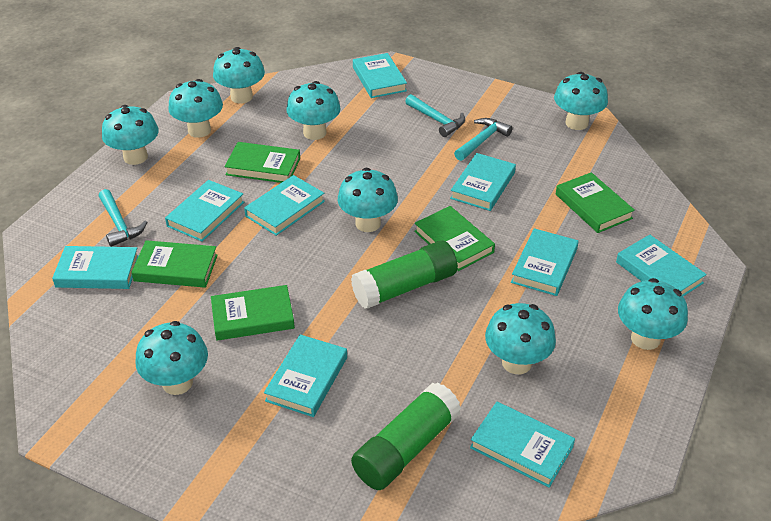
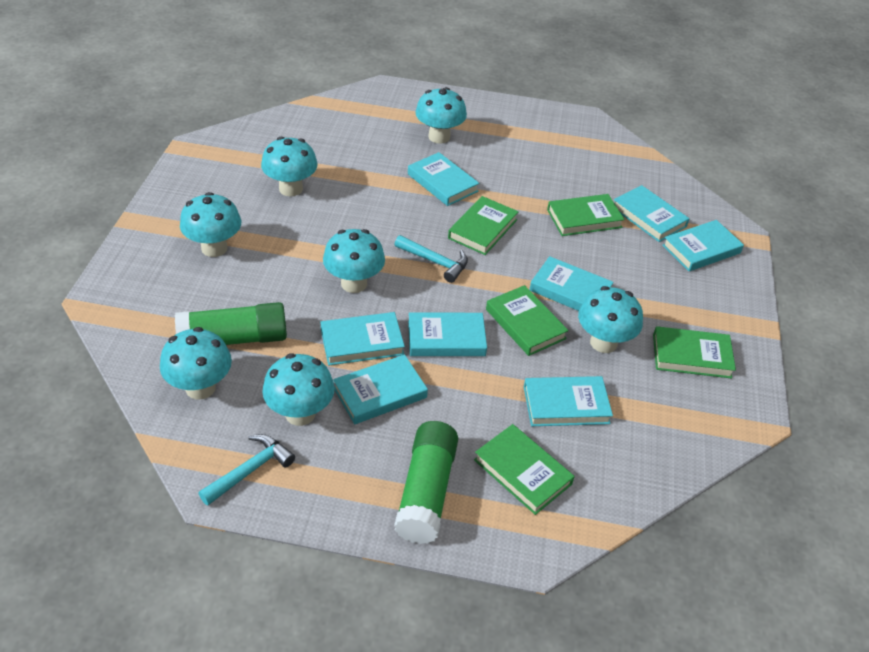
turquoise book: [52,246,139,289] [165,180,244,242] [244,175,325,236] [264,334,347,417] [353,53,407,98] [450,153,516,211] [470,402,575,488] [511,228,579,296] [616,235,707,296] = 9 -> [321,312,405,365] [333,354,428,424] [408,152,479,206] [408,312,487,356] [524,376,613,426] [529,256,614,311] [614,185,690,242] [662,220,744,271] = 8
turquoise hammer: [99,189,147,247] [405,94,465,137] [454,118,513,161] = 3 -> [198,434,295,505] [394,235,468,283] = 2
turquoise mushroom: [102,105,159,165] [135,321,208,395] [168,79,223,138] [213,47,265,103] [286,81,341,140] [338,168,398,232] [485,303,556,374] [554,72,608,130] [618,278,688,350] = 9 -> [160,327,232,400] [180,192,241,257] [261,137,318,196] [262,353,335,426] [323,229,385,293] [415,87,467,144] [578,286,643,353] = 7

